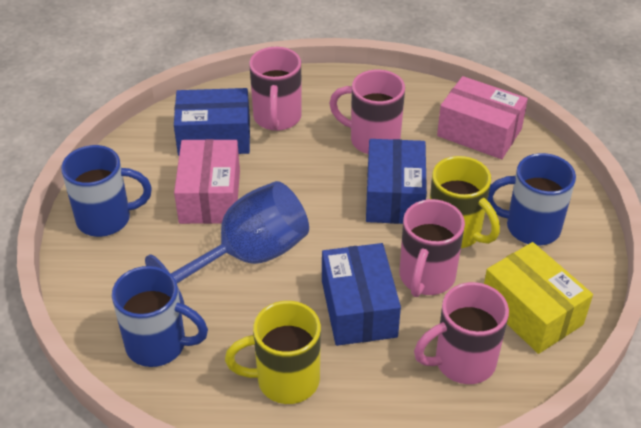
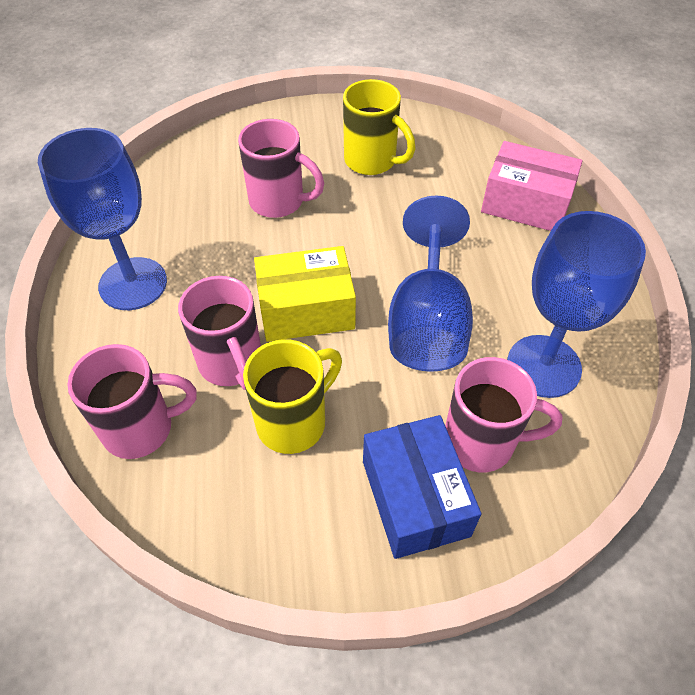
blue box: [174,88,250,156] [322,243,401,346] [366,139,427,224] = 3 -> [363,415,481,559] = 1
blue goblet: [145,181,309,305] = 1 -> [38,128,167,310] [388,196,473,371] [507,211,646,398] = 3
blue mug: [61,145,152,237] [112,266,208,367] [487,153,576,246] = 3 -> none = 0
pink box: [174,139,240,224] [437,76,528,159] = 2 -> [481,141,583,231] = 1

